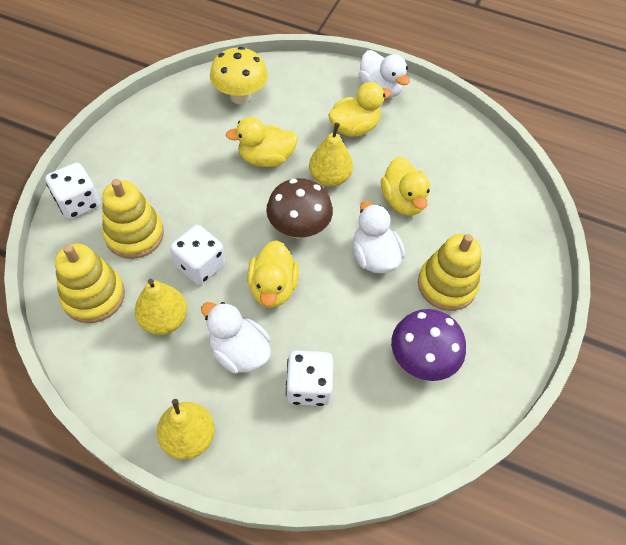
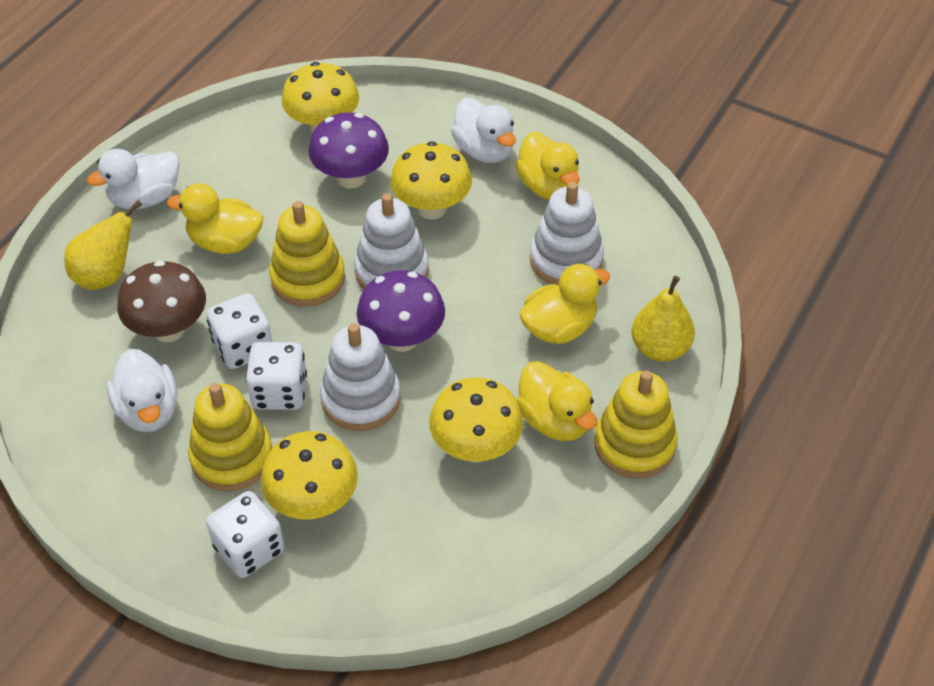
purple mushroom: [391,309,466,381] = 1 -> [308,113,389,189] [357,270,445,352] = 2
white stacking toy: none = 0 -> [320,323,401,431] [354,193,429,289] [530,182,604,286] = 3
yellow mushroom: [210,47,268,104] = 1 -> [260,431,358,520] [281,62,359,134] [390,141,472,219] [429,377,523,463] = 4
yellow pear: [135,279,187,335] [157,399,215,460] [309,123,353,187] = 3 -> [64,200,142,290] [632,276,695,362] = 2

